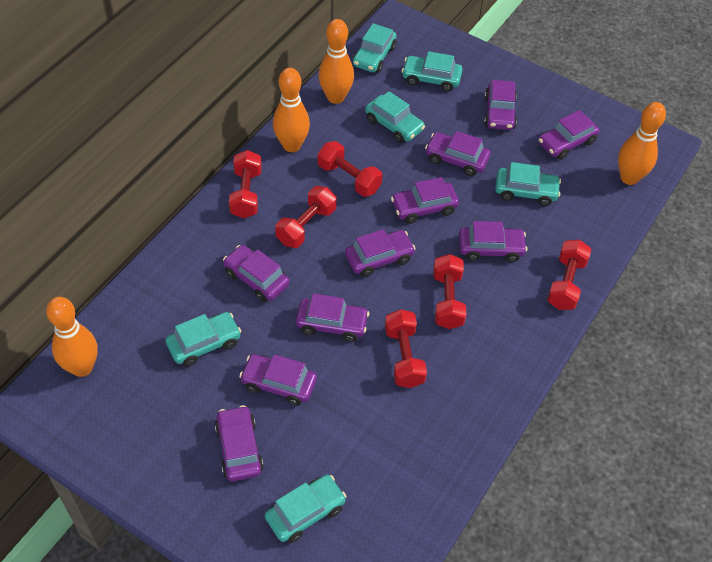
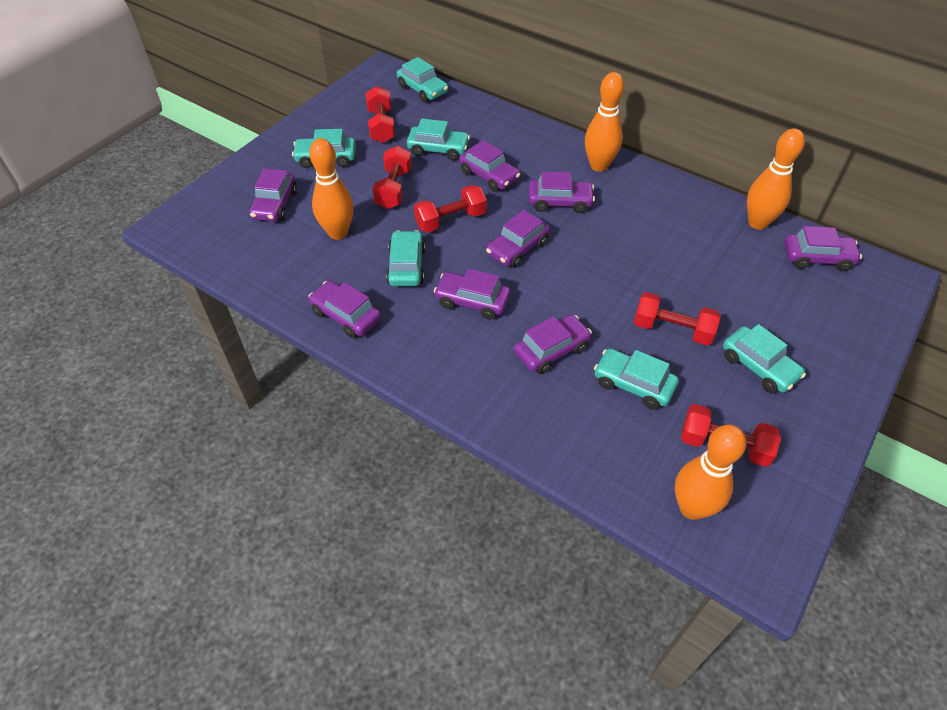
purple car: [215,405,263,481] [223,245,290,302] [239,354,317,406] [296,293,369,342] [345,229,416,277] [391,177,459,224] [425,131,490,176] [459,221,527,262] [484,80,517,130] [539,110,599,160] = 10 -> [249,168,297,222] [308,281,381,338] [433,268,510,320] [459,140,520,192] [486,210,550,268] [514,315,592,374] [529,171,595,213] [784,226,862,271] = 8
red dumbbell: [229,150,262,218] [275,186,337,248] [318,141,382,197] [385,309,427,388] [433,254,467,329] [547,240,592,310] = 6 -> [365,86,395,143] [372,146,412,209] [414,185,487,233] [634,292,720,345] [681,404,781,467] = 5

